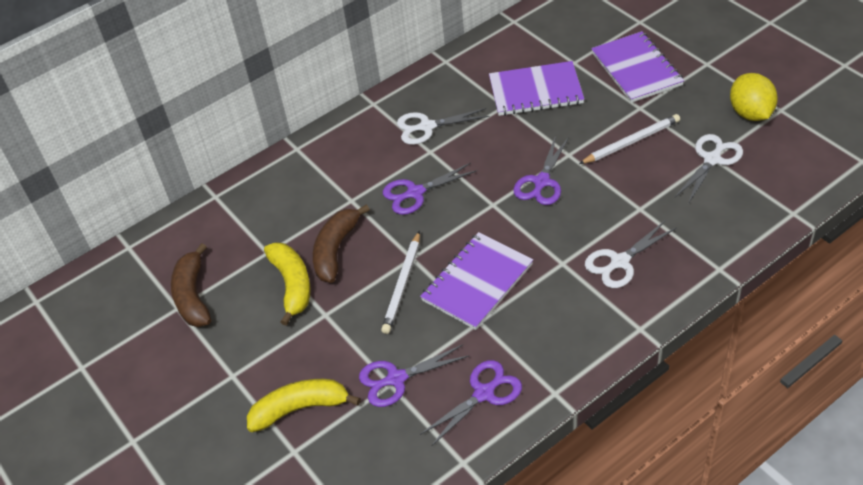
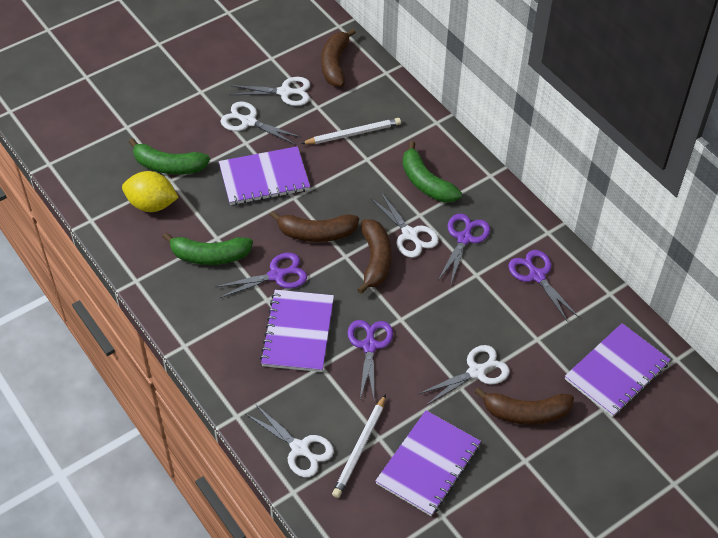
brown banana: [171,243,211,327] [313,204,370,283] = 2 -> [270,211,359,242] [321,29,356,87] [357,219,392,294] [474,387,574,425] = 4
green banana: none = 0 -> [129,138,210,175] [163,233,253,265] [403,141,462,203] = 3
purple notebook: [420,232,533,330] [489,61,584,116] [591,31,684,103] = 3 -> [219,146,310,205] [260,290,334,372] [375,410,481,516] [565,323,671,417] = 4
white scissors: [397,108,490,145] [585,221,676,288] [675,134,743,204] = 3 -> [220,101,300,145] [230,77,310,106] [246,404,334,477] [370,192,439,258] [419,345,510,405] = 5
yellow banana: [247,379,361,432] [264,242,311,326] = 2 -> none = 0

